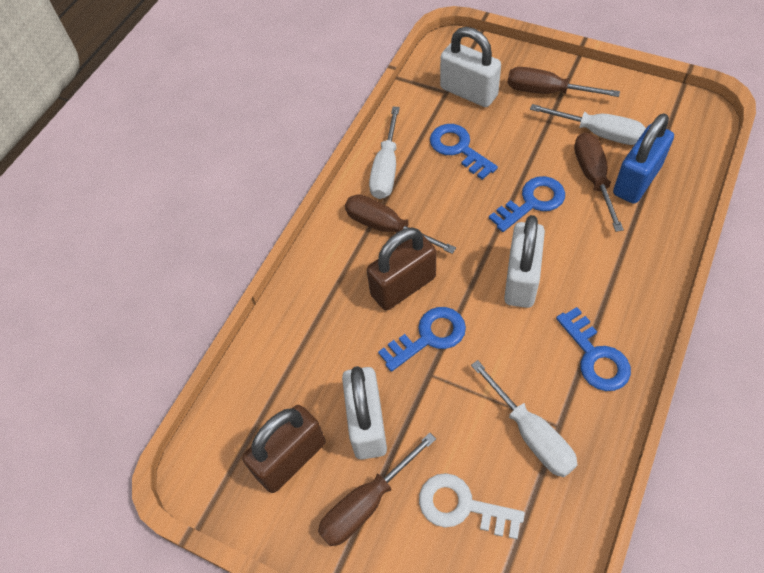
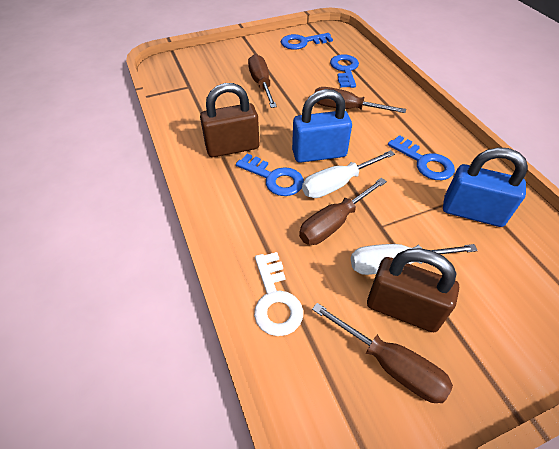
blue padlock: [613,113,674,204] = 1 -> [292,89,352,163] [443,147,528,227] = 2
white padlock: [342,366,387,459] [440,27,501,107] [504,215,545,308] = 3 -> none = 0
white screwdriver: [369,107,400,199] [471,360,578,477] [530,104,646,145] = 3 -> [302,150,395,198] [351,244,478,275] = 2

